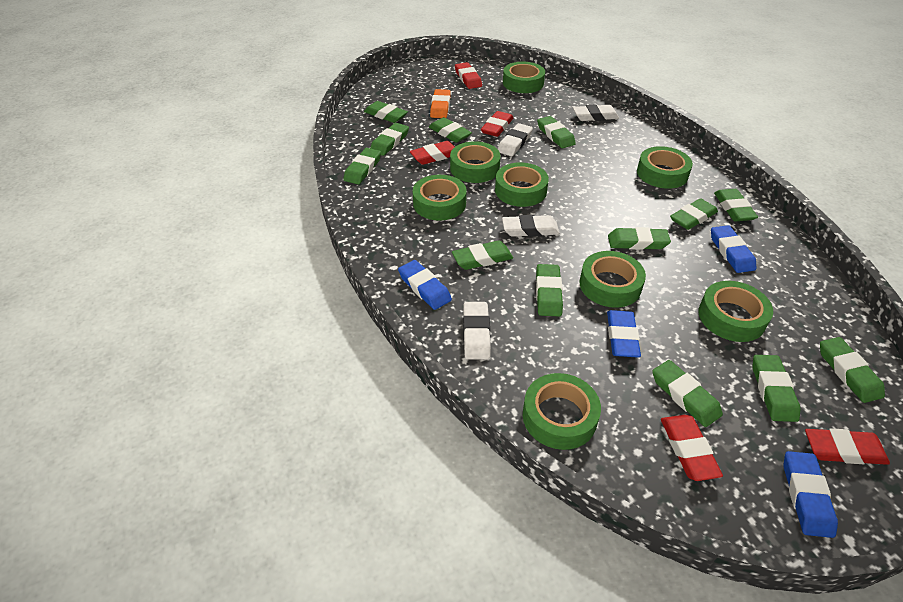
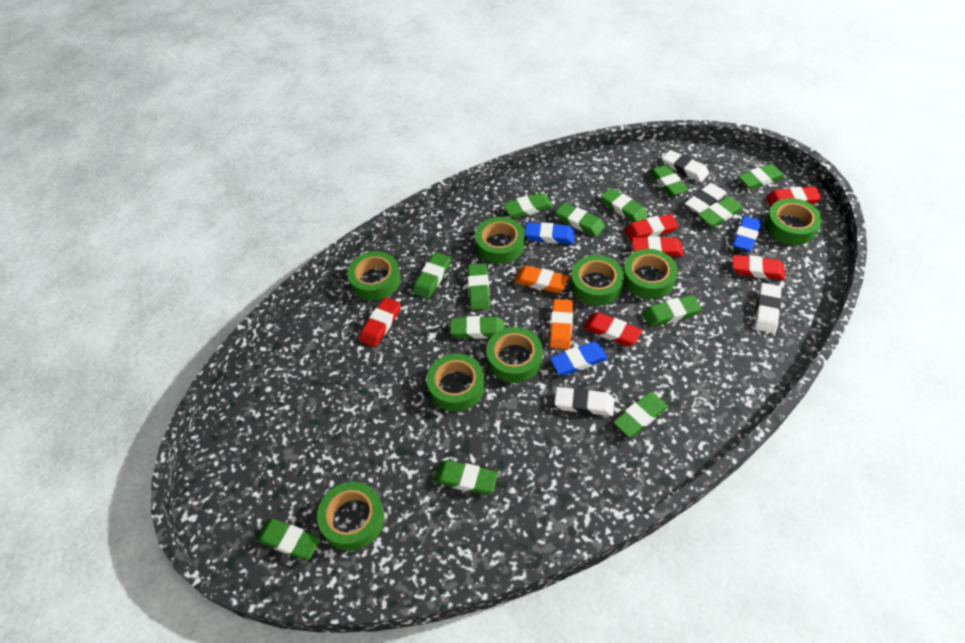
blue eraser: [398,260,452,310] [607,310,641,357] [711,225,756,273] [783,451,838,538] = 4 -> [525,222,575,244] [550,342,608,375] [732,216,762,252] = 3
orange eraser: [430,89,451,118] = 1 -> [514,266,569,293] [549,299,573,349] = 2
red eraser: [410,141,454,165] [455,62,482,89] [481,111,513,137] [661,415,723,481] [805,428,890,465] = 5 -> [359,297,401,347] [584,312,642,346] [625,214,678,242] [632,236,683,257] [732,255,785,280] [766,186,822,207] = 6

